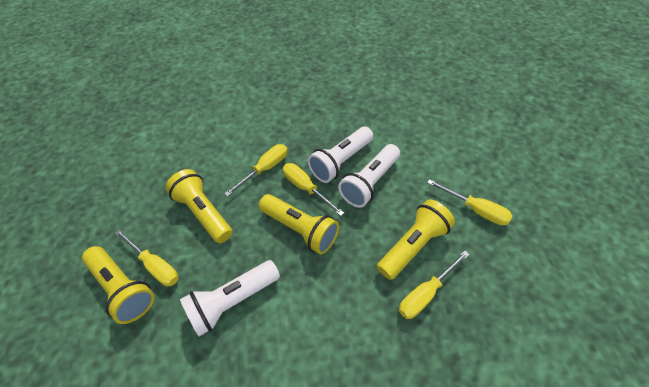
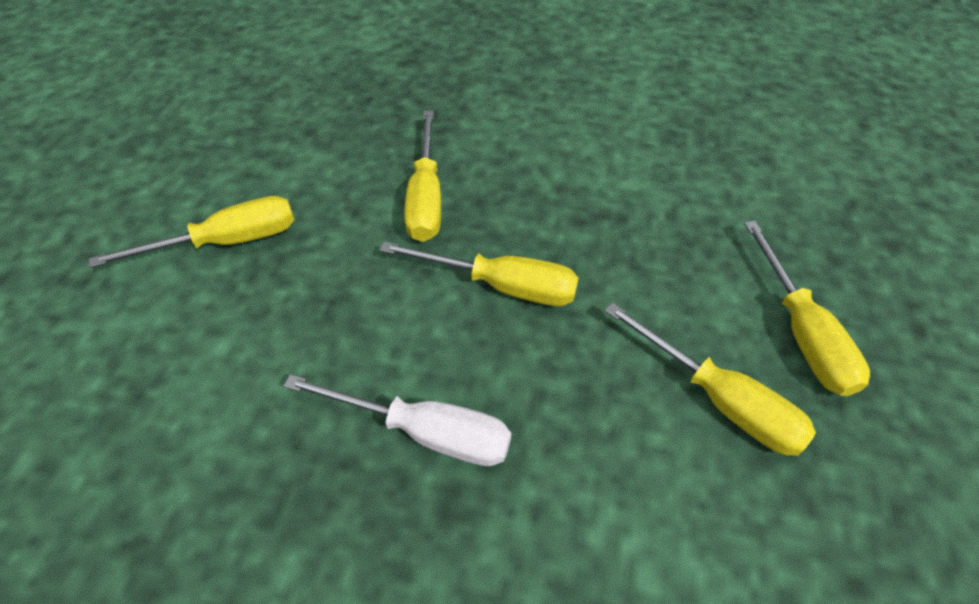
white flashlight: [180,260,280,336] [307,127,373,183] [338,144,400,208] = 3 -> none = 0
white screwdriver: none = 0 -> [283,374,511,466] = 1
yellow flashlight: [82,246,155,324] [166,169,233,243] [259,194,339,255] [377,199,455,280] = 4 -> none = 0

